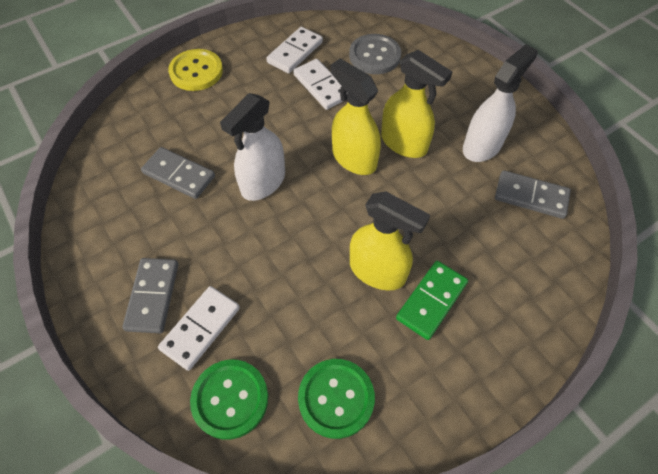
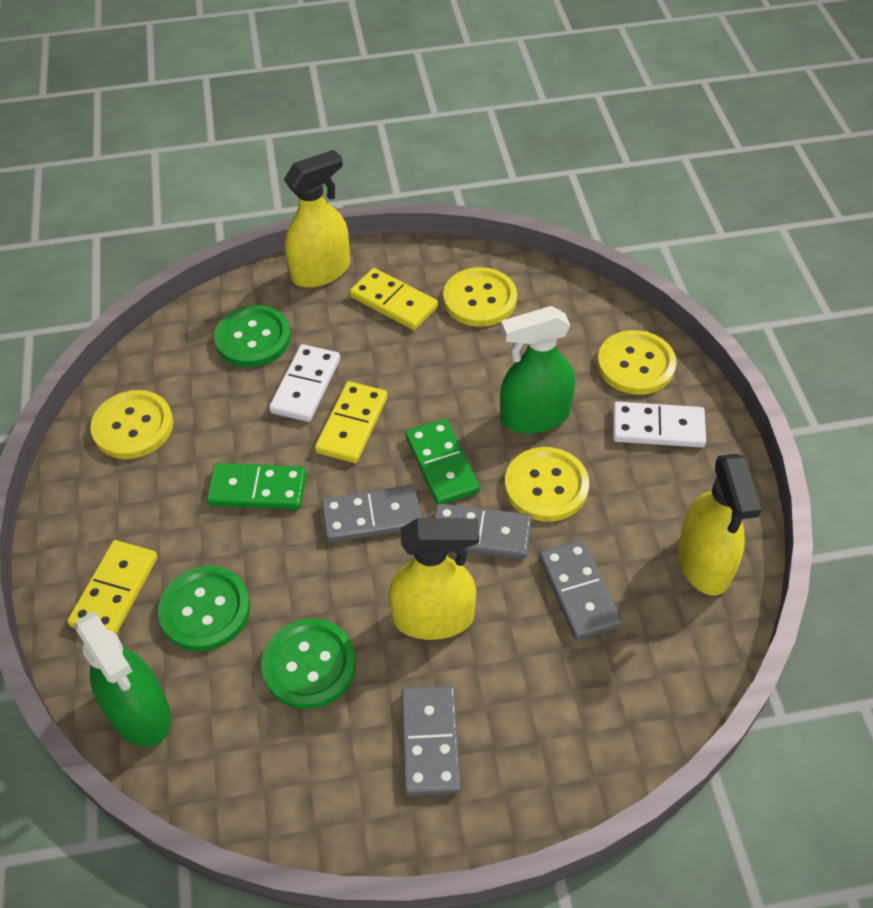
green button: [190,360,268,440] [298,359,375,439] = 2 -> [158,566,250,651] [214,305,291,367] [262,618,356,709] = 3
green domino: [396,261,468,340] = 1 -> [207,463,307,510] [405,419,480,504] = 2
green spray bottle: none = 0 -> [74,611,171,747] [500,306,575,434] = 2
grey button: [349,34,401,74] = 1 -> none = 0
grey domino: [122,258,179,333] [141,147,215,199] [495,170,571,219] = 3 -> [322,485,421,542] [402,685,461,796] [434,503,532,559] [539,540,622,640] = 4
white domino: [158,286,240,371] [266,27,323,74] [293,59,343,110] = 3 -> [269,344,340,422] [613,402,706,448] = 2
white spray bottle: [220,93,285,201] [463,44,538,162] = 2 -> none = 0
yellow button: [168,49,223,91] = 1 -> [90,390,173,459] [443,267,517,327] [505,447,589,522] [597,330,677,395] = 4
yellow domino: none = 0 -> [67,540,158,634] [315,381,388,463] [350,268,438,330] = 3

